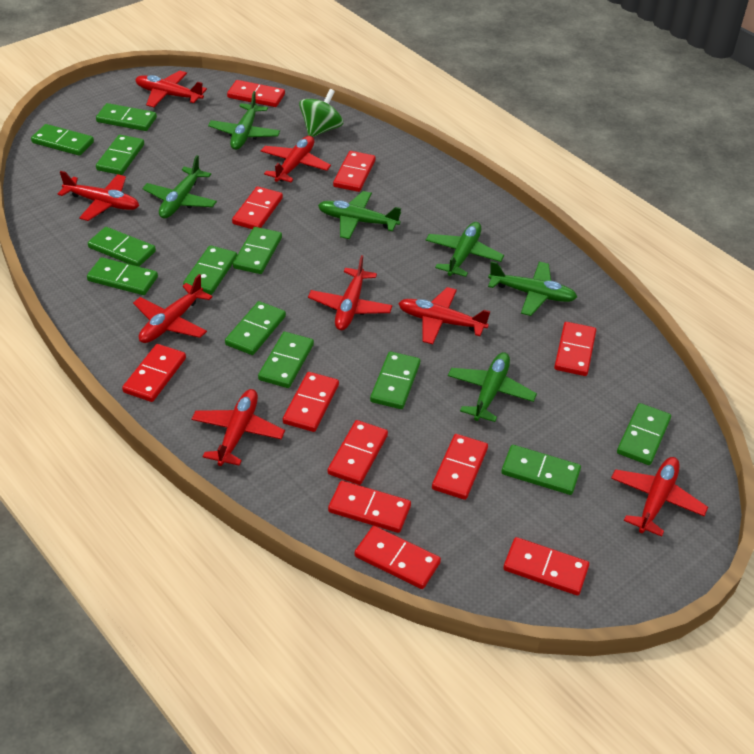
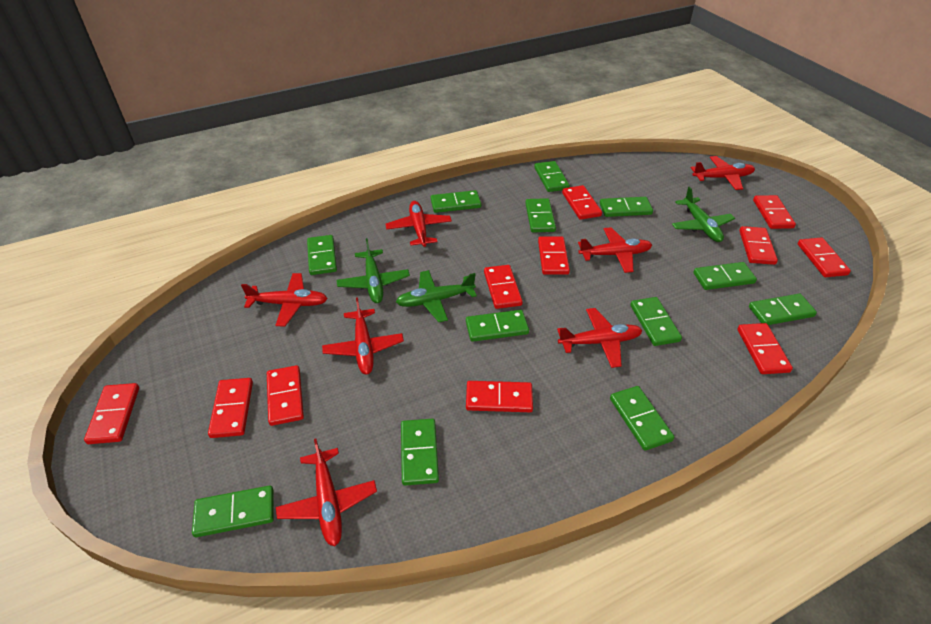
green plane: [142,155,217,218] [208,91,280,150] [318,191,401,239] [426,222,504,277] [448,352,537,422] [488,261,577,316] = 6 -> [336,238,410,303] [396,270,477,322] [672,187,735,242] = 3
green spinning top: [299,89,343,137] = 1 -> none = 0
red plane: [58,171,139,221] [133,274,213,343] [135,71,207,107] [192,389,285,466] [261,136,331,182] [308,255,393,330] [398,287,490,344] [611,457,708,537] = 8 -> [241,273,328,326] [276,438,377,546] [322,297,404,375] [386,201,452,247] [557,308,643,368] [578,227,652,273] [691,156,755,190] = 7

